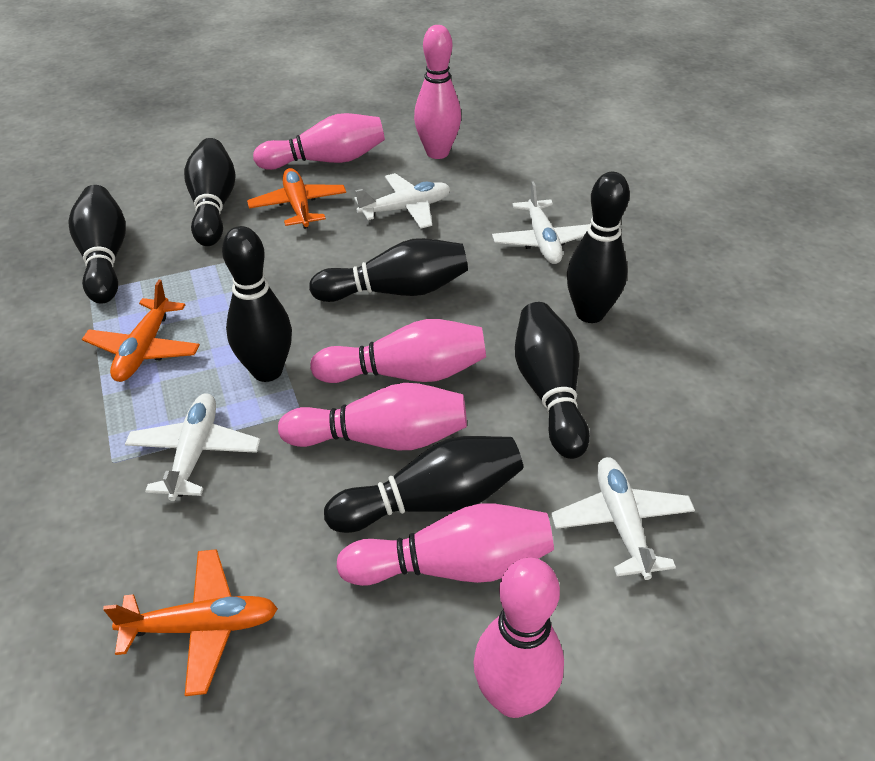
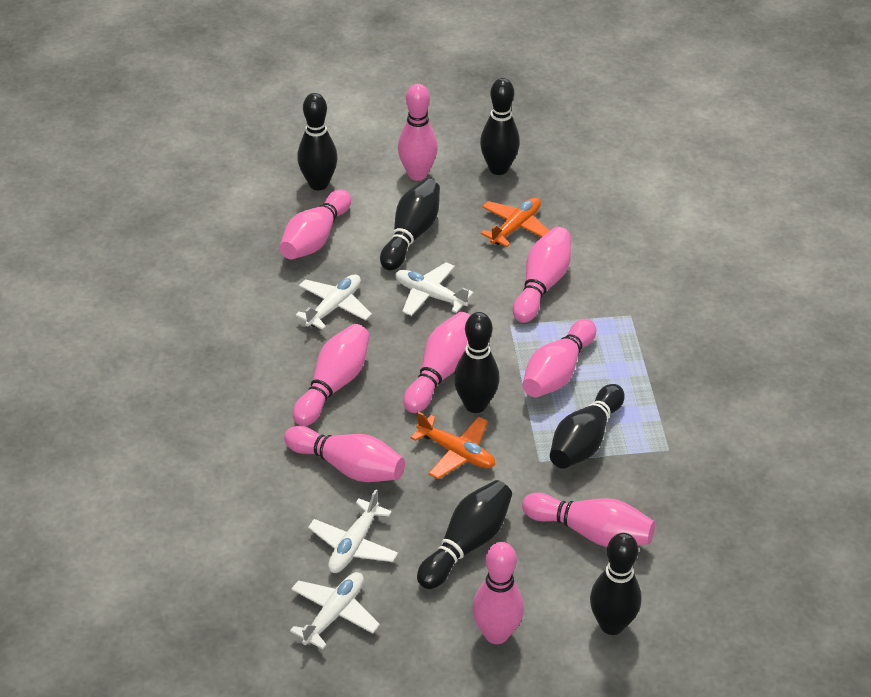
orange plane: [82,280,200,382] [103,549,278,696] [247,168,346,229] = 3 -> [410,411,495,479] [481,197,549,247] = 2
pink bowling pin: [253,113,385,170] [278,383,467,450] [310,319,486,383] [336,504,554,586] [414,25,461,159] [474,558,564,718] = 6 -> [279,190,351,259] [284,426,405,482] [293,324,370,426] [398,84,438,181] [403,312,471,413] [472,542,524,644] [513,227,571,323] [522,319,596,397] [522,493,655,547] = 9

